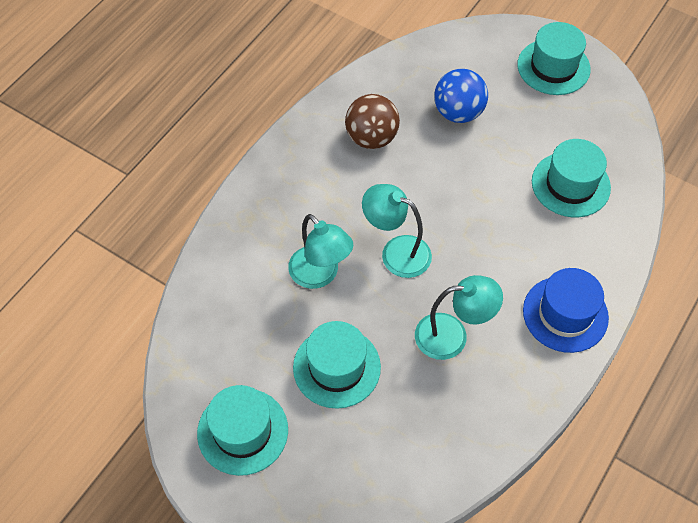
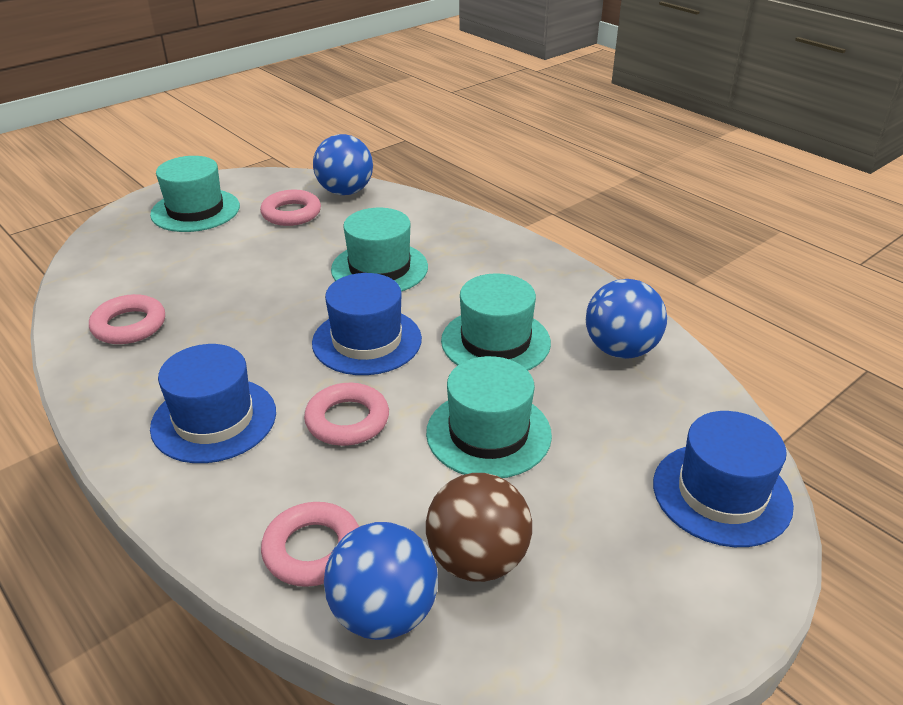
blue ball: [434,69,488,123] = 1 -> [313,134,373,195] [324,522,438,640] [586,279,667,359] = 3
blue hat: [523,268,609,353] = 1 -> [150,344,276,463] [312,273,422,375] [653,411,794,547] = 3
pink ring: none = 0 -> [89,294,165,344] [260,190,321,226] [261,502,359,587] [304,383,389,446] = 4
turquoise lamp: [288,214,353,289] [362,184,432,278] [415,275,503,360] = 3 -> none = 0

